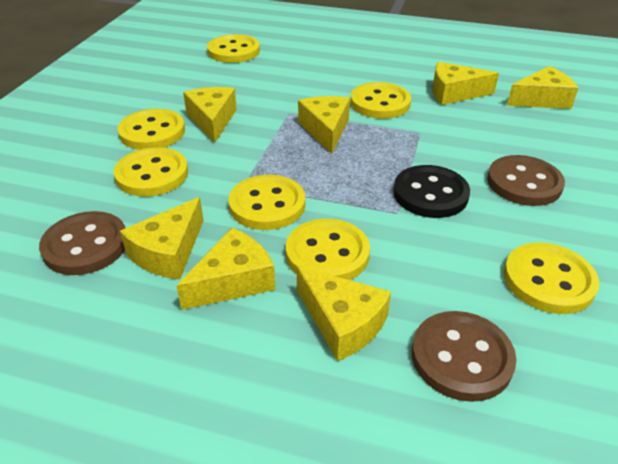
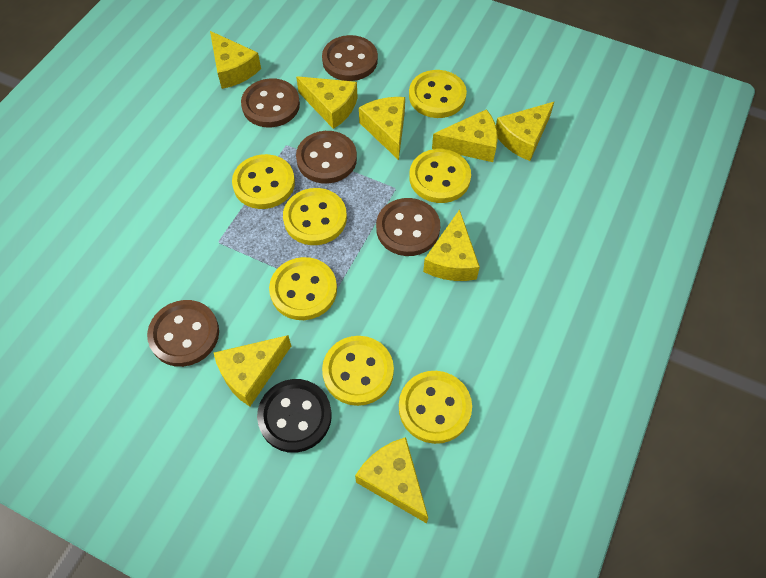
brown button: [39,211,125,275] [412,311,516,402] [487,155,565,206] = 3 -> [147,300,219,367] [241,79,300,127] [296,131,357,183] [322,35,378,81] [376,198,440,256] = 5
yellow cheese: [120,197,204,280] [176,228,275,310] [183,87,237,143] [297,266,391,361] [298,96,350,154] [433,62,499,105] [507,66,578,109] = 7 -> [210,31,261,89] [214,335,291,407] [296,76,358,129] [355,437,428,523] [359,97,405,160] [423,209,480,281] [432,109,498,162] [496,102,554,161] = 8

